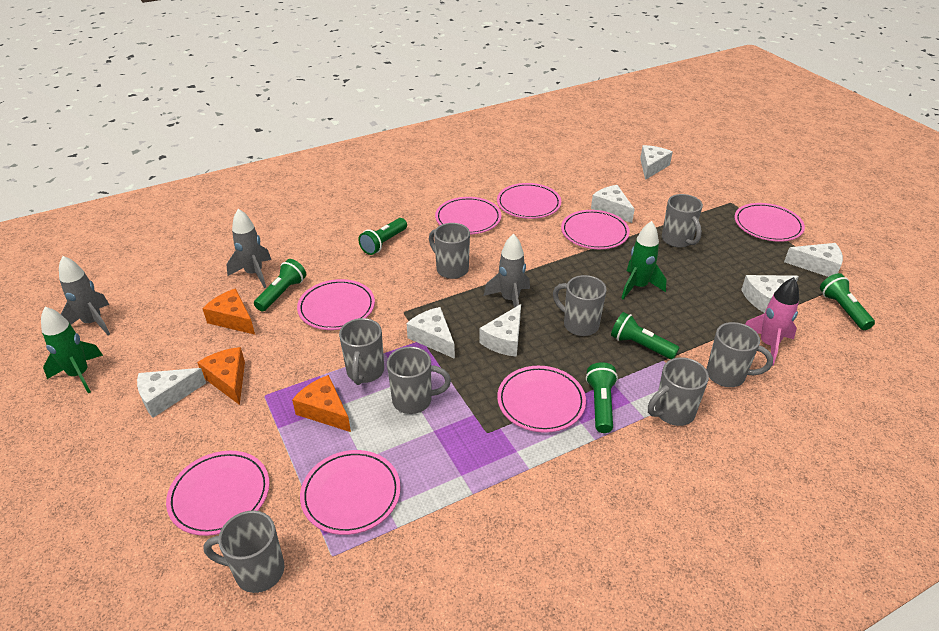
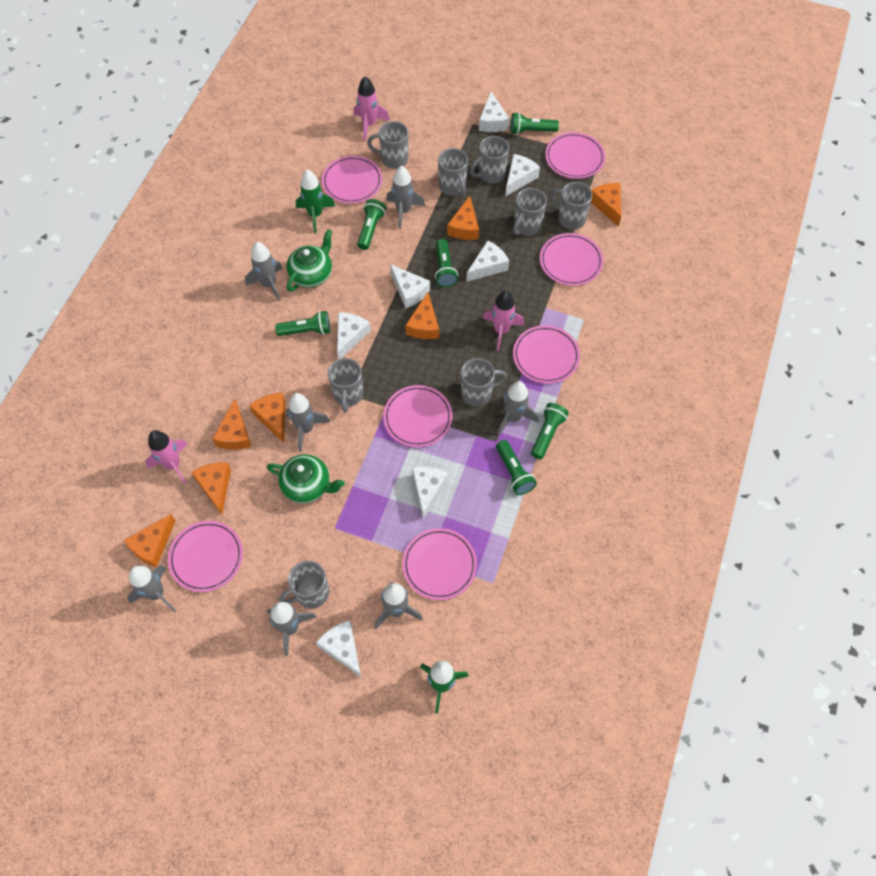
green flashlight: [254,259,306,312] [358,218,407,255] [586,362,618,433] [611,312,680,360] [820,273,875,330] = 5 -> [275,311,330,336] [357,199,386,250] [435,239,458,287] [496,440,537,495] [510,112,559,135] [531,403,569,459] = 6
green teapot: none = 0 -> [267,454,345,503] [286,229,332,292] = 2
grey rocket: [59,256,110,336] [226,209,271,288] [484,234,530,308] = 3 -> [127,565,176,612] [245,242,282,301] [267,602,317,656] [286,393,330,452] [375,582,423,629] [386,166,425,229] [497,381,539,435] = 7
orange cheese: [197,347,245,405] [202,288,255,335] [292,375,351,432] = 3 -> [124,514,176,567] [191,462,231,515] [213,399,252,449] [249,392,285,443] [405,292,439,339] [447,196,479,240] [591,183,621,227] = 7
pink plate: [166,451,270,536] [297,279,375,330] [300,450,401,535] [435,197,501,234] [497,183,561,219] [497,366,586,433] [561,210,630,249] [734,203,805,242] = 8 -> [168,521,243,592] [322,156,382,204] [383,385,452,447] [402,528,477,600] [513,325,580,384] [540,233,603,286] [545,132,605,179] = 7
pink rocket: [745,277,799,366] = 1 -> [146,430,188,484] [354,76,390,141] [483,290,524,351] = 3

